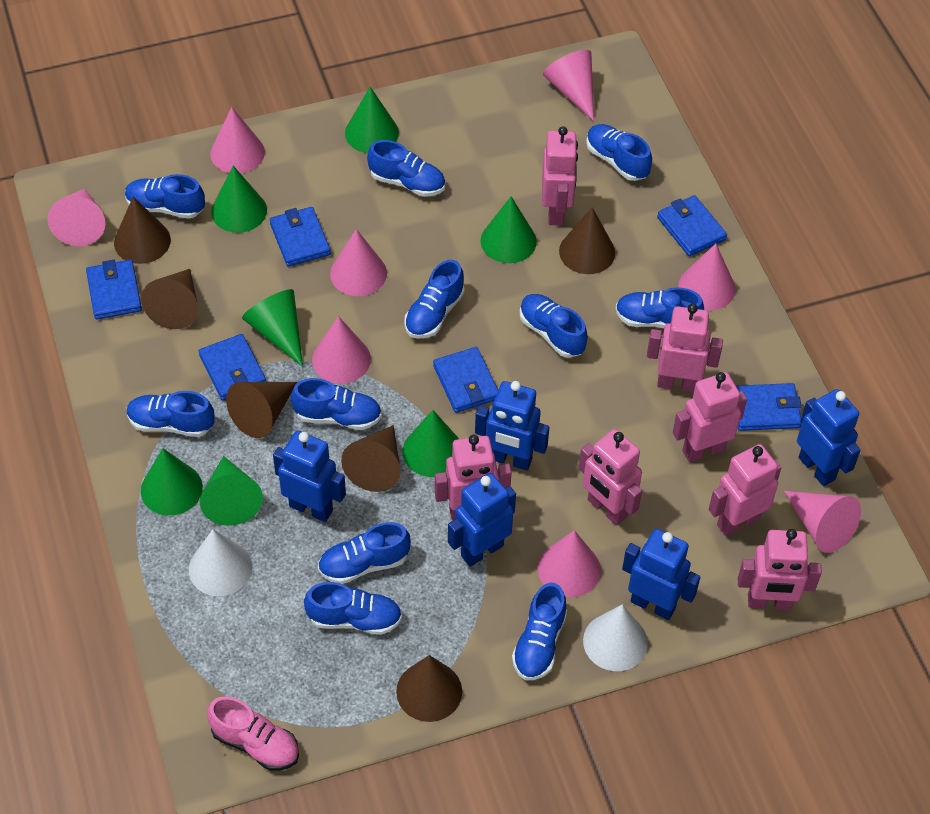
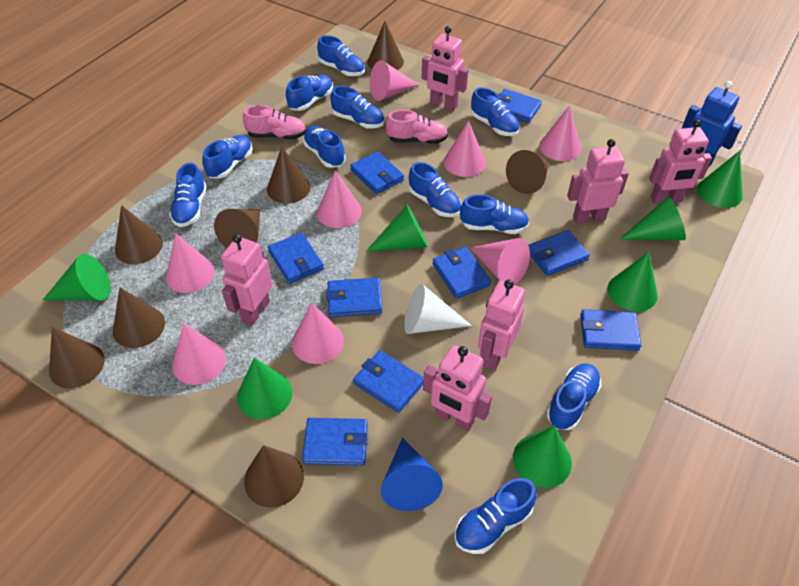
blue cone: none = 0 -> [381,437,443,511] = 1
blue robot: [273,430,346,522] [448,473,516,567] [475,381,549,471] [622,529,700,620] [797,389,861,486] = 5 -> [682,81,742,168] = 1
blue wallet: [86,260,142,320] [199,334,266,401] [270,207,331,267] [433,347,498,413] [657,195,727,256] [736,383,802,431] = 6 -> [268,233,324,284] [302,418,368,466] [326,278,382,317] [350,151,404,194] [353,350,424,413] [433,247,491,299] [498,89,542,123] [528,230,590,276] [580,309,642,351] = 9
brown cone: [114,196,171,264] [141,269,198,329] [226,382,297,438] [341,425,401,492] [396,655,462,722] [559,207,615,274] = 6 -> [49,327,105,388] [113,287,165,348] [115,205,163,264] [214,209,260,248] [244,445,304,508] [267,147,311,204] [367,21,404,70] [506,150,549,194] = 8
pink robot: [435,435,512,520] [542,126,578,226] [579,429,642,526] [647,304,723,392] [673,372,747,462] [709,444,781,536] [738,529,822,610] = 7 -> [221,234,273,326] [422,26,469,111] [423,345,492,432] [478,280,525,370] [567,139,629,224] [649,119,712,204] = 6
pink shoe: [207,696,299,771] = 1 -> [243,105,306,139] [386,110,448,144] = 2
white cone: [189,529,252,596] [583,604,648,671] = 2 -> [404,284,472,334] = 1

